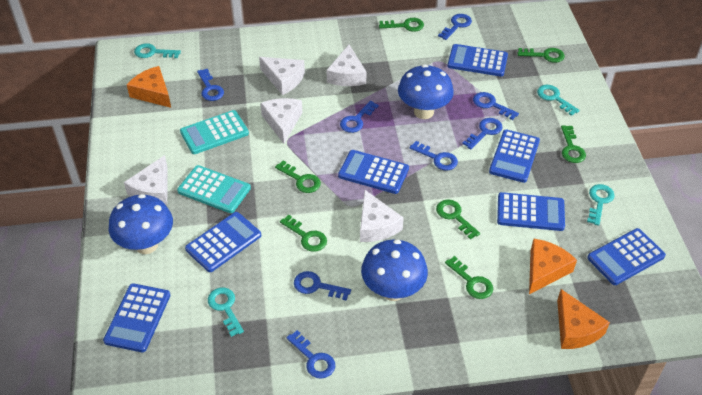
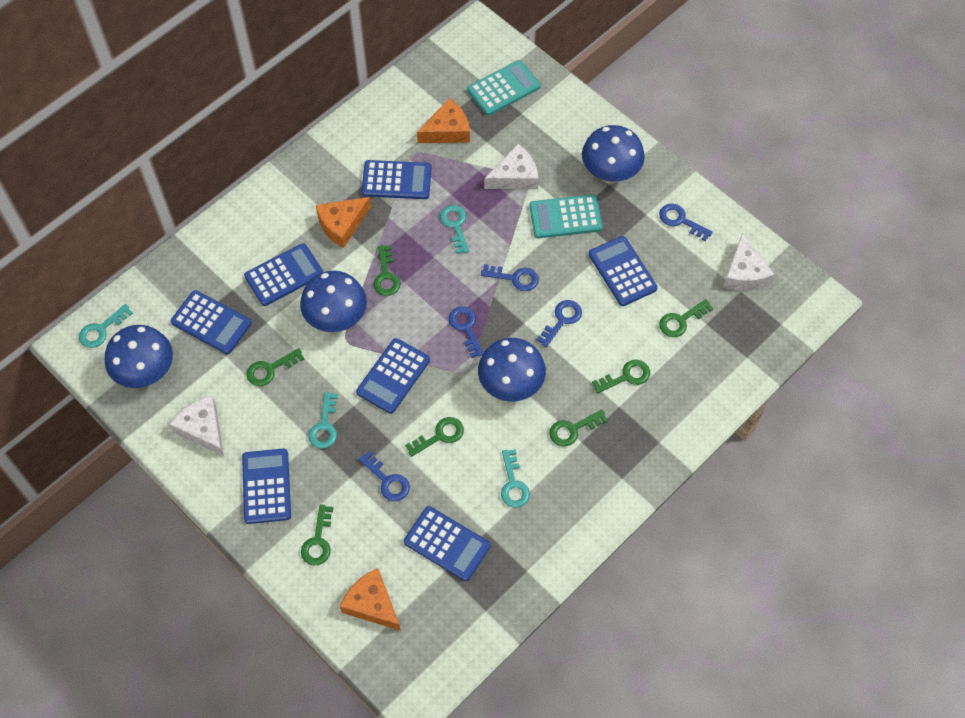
blue key: [197,69,224,101] [286,330,335,379] [294,271,351,301] [340,101,379,133] [409,141,458,171] [438,14,472,40] [462,118,503,149] [473,92,519,120] = 8 -> [359,451,410,501] [449,306,484,358] [481,264,539,291] [536,300,582,347] [659,204,713,241] = 5
blue mushroom: [109,194,173,254] [361,239,428,301] [398,64,454,119] = 3 -> [105,325,173,388] [300,271,367,332] [478,338,546,401] [582,125,645,184] = 4
white cheese: [124,155,168,205] [259,57,305,95] [260,98,302,144] [327,45,366,86] [360,190,404,242] = 5 -> [169,396,224,456] [484,144,539,189] [723,233,774,291] = 3

